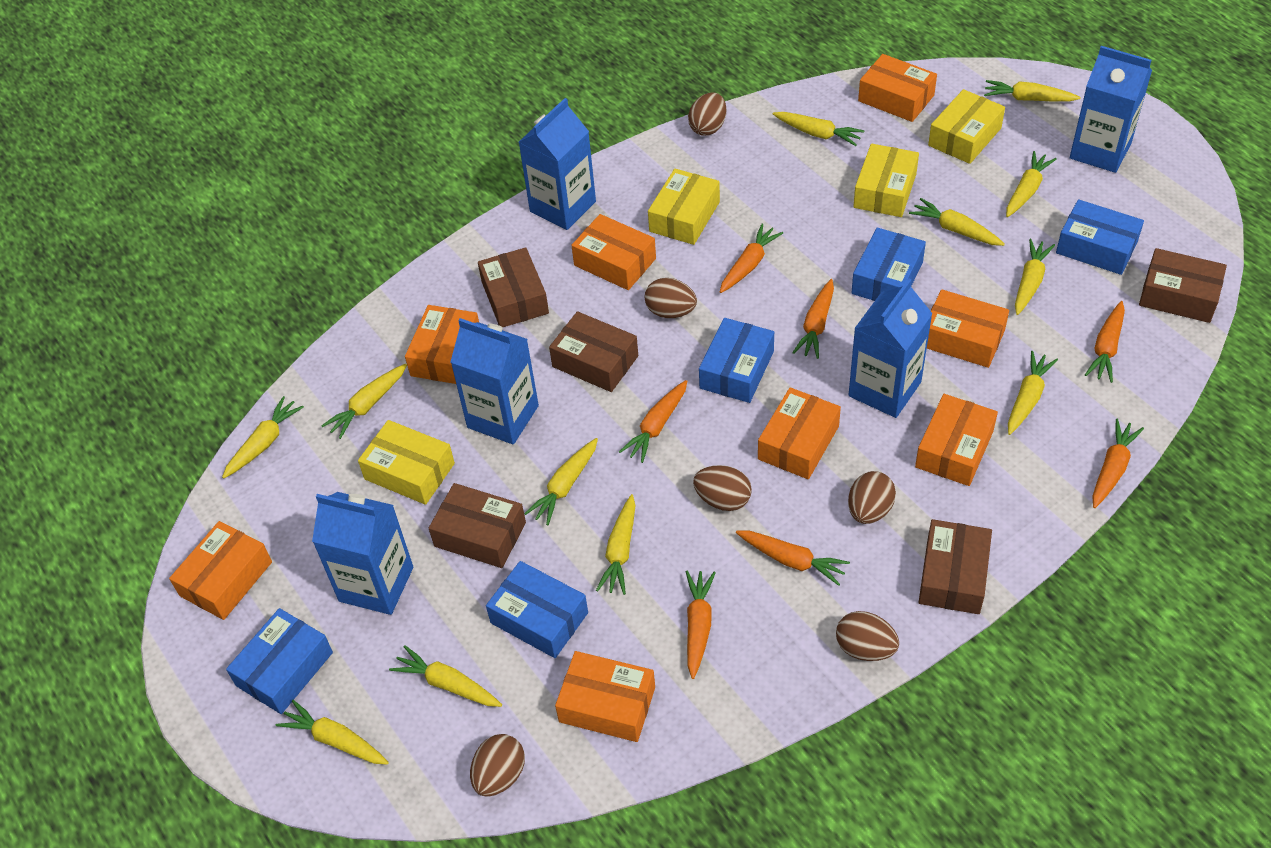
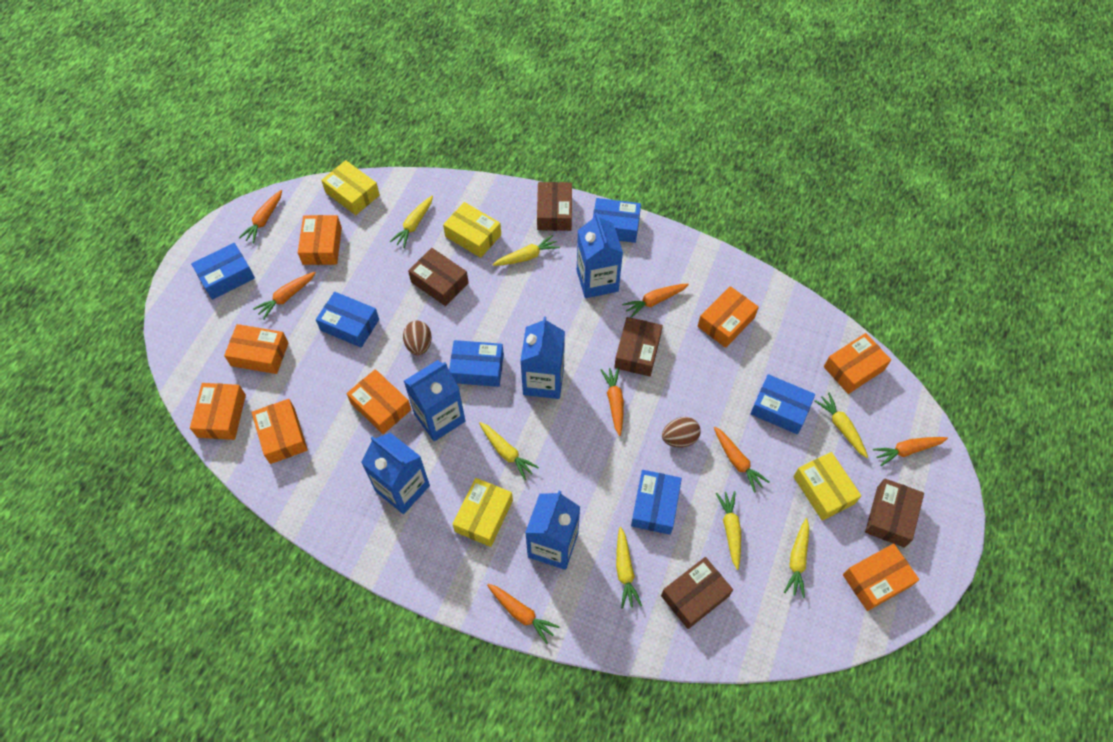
blue box: [226,608,333,714] [486,561,588,658] [699,318,774,403] [851,228,926,301] [1056,199,1144,275] = 5 -> [191,243,255,300] [316,292,379,348] [449,340,504,387] [593,198,641,243] [631,470,682,535] [750,374,815,434] = 6
brown egg: [470,734,525,797] [645,278,697,318] [688,93,726,136] [693,465,752,511] [836,611,899,661] [848,471,896,524] = 6 -> [403,321,432,356] [662,417,700,448] = 2
yellow carrot: [222,396,304,479] [276,700,389,765] [321,364,407,439] [389,645,502,707] [524,438,598,525] [596,494,635,595] [773,112,864,146] [909,198,1005,246] [984,80,1081,102] [1006,151,1057,217] [1008,351,1058,435] [1015,239,1055,315] = 12 -> [390,196,433,248] [479,422,539,480] [493,235,560,266] [616,527,642,609] [716,491,741,570] [784,518,809,598] [814,392,868,458] = 7

